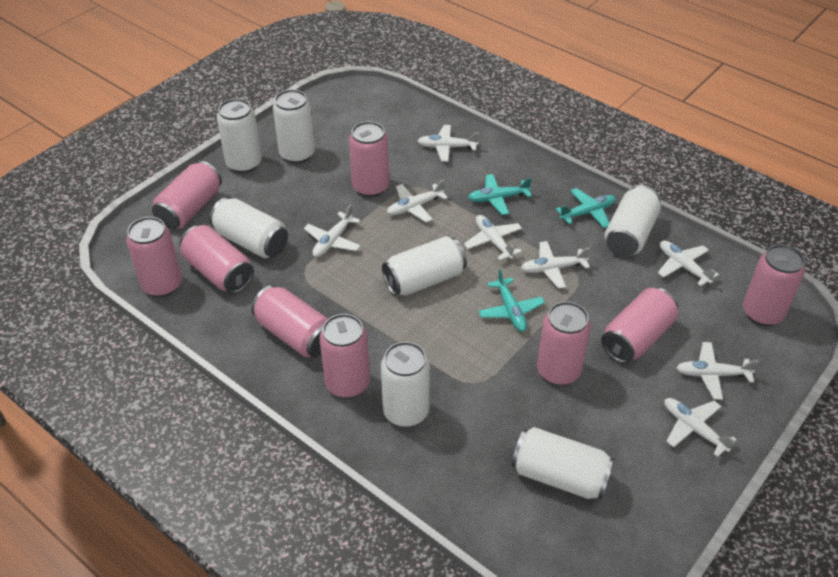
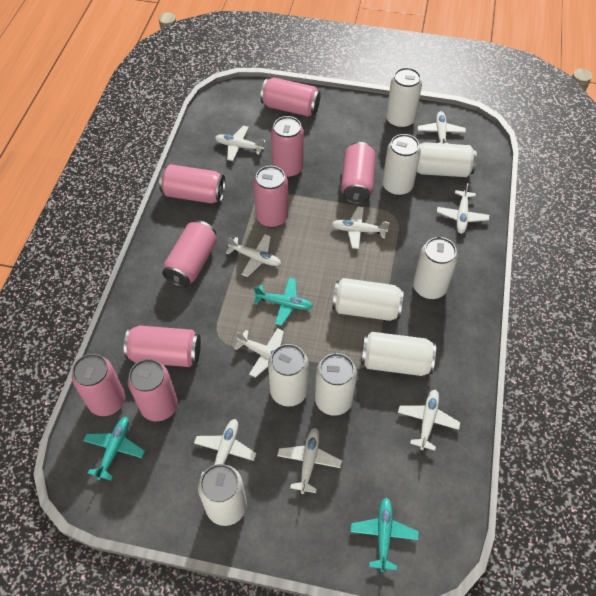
white can: [210,198,288,258] [217,99,262,173] [273,89,315,164] [381,342,430,427] [382,236,467,296] [512,427,614,499] [604,185,661,257] = 7 -> [198,464,247,526] [268,344,309,407] [315,353,357,416] [332,278,404,321] [361,332,436,376] [382,134,421,196] [386,67,422,128] [413,237,458,299] [417,142,477,177] = 9
white plane: [304,205,361,257] [387,180,448,222] [418,125,479,162] [464,215,522,260] [521,241,590,289] [658,240,719,286] [664,398,737,457] [676,342,759,400] = 8 -> [194,419,256,476] [215,126,265,161] [226,234,281,277] [234,328,284,378] [277,428,342,494] [332,207,389,249] [398,390,460,451] [418,111,466,144] [437,183,489,234] = 9

